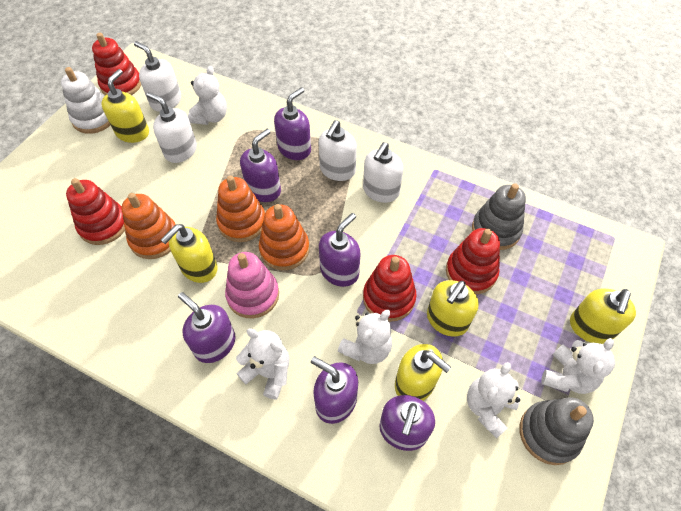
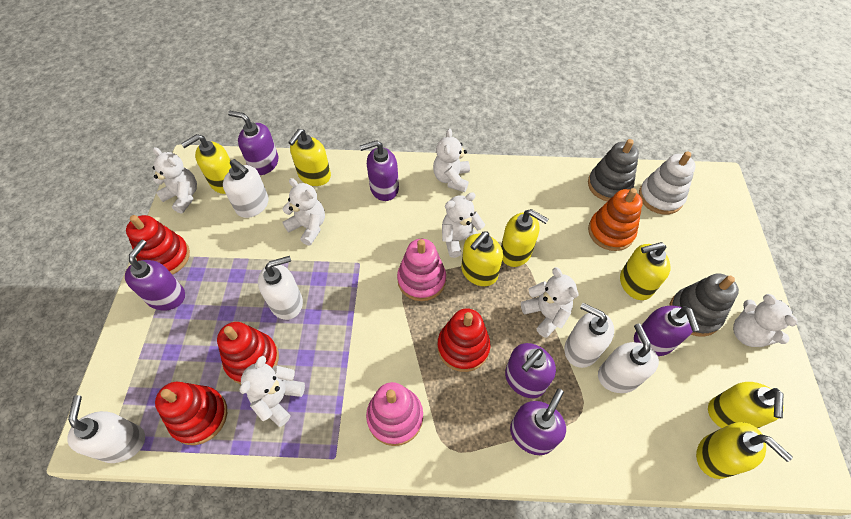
orange stacking toy: [122,193,176,259] [216,175,265,242] [259,204,309,270] = 3 -> [588,188,643,251] = 1
pink stacking toy: [225,252,279,318] = 1 -> [366,382,423,446] [397,239,446,301] = 2
white soap dispenser: [134,41,181,112] [147,92,197,163] [319,120,357,181] [363,142,403,203] = 4 -> [67,395,145,463] [223,159,269,218] [258,256,303,320] [564,303,614,368] [598,323,659,393] = 5
white teddy bear: [188,66,227,125] [236,328,290,399] [338,310,392,364] [467,362,520,438] [541,338,615,394] = 5 -> [152,147,197,214] [240,356,305,427] [283,178,325,246] [433,129,470,192] [442,192,485,258] [521,267,578,338] [733,294,798,347] = 7
yellow soap dispenser: [101,69,149,143] [161,224,218,283] [395,344,451,401] [427,280,479,337] [570,289,636,344] = 5 -> [181,134,231,194] [288,129,331,186] [461,231,503,286] [501,209,549,267] [620,242,671,300] [696,422,793,479] [708,382,784,428] = 7

